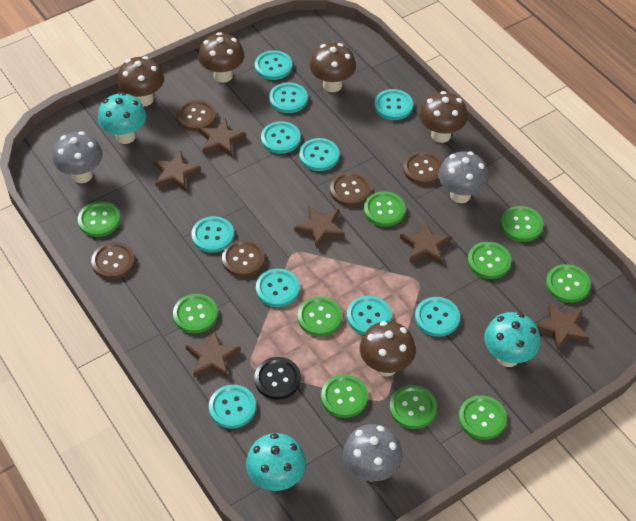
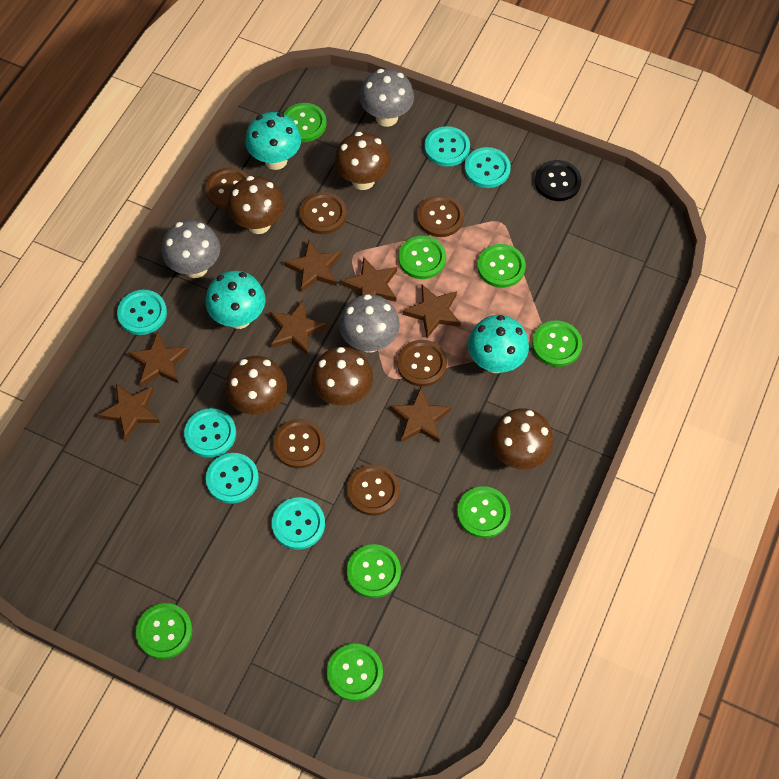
brown button: [91,242,135,279] [177,100,216,131] [222,240,265,277] [330,172,371,206] [403,151,443,185] = 5 -> [205,167,248,209] [273,419,325,468] [300,192,347,234] [347,464,400,516] [397,340,447,387] [417,195,464,237] = 6
brown star: [153,151,201,191] [186,330,241,378] [199,118,246,157] [294,206,345,249] [400,221,452,264] [536,303,589,352] = 6 -> [98,384,160,440] [128,332,189,387] [269,300,327,355] [284,240,341,293] [341,257,397,302] [390,387,451,443] [403,285,461,338] = 7
green button: [78,201,121,237] [173,294,218,333] [298,296,342,336] [321,374,368,418] [364,191,406,227] [389,385,437,429] [459,395,507,440] [468,242,511,279] [501,206,543,242] [546,264,591,303] = 10 -> [136,603,192,659] [283,103,327,142] [327,644,383,701] [347,544,401,598] [398,236,446,279] [457,486,511,538] [477,244,526,288] [532,320,582,367] = 8
turquoise button: [191,216,234,253] [209,385,256,429] [255,50,292,80] [256,269,300,307] [261,121,301,154] [269,82,308,113] [299,138,339,171] [347,296,392,335] [374,89,413,120] [415,297,460,337] = 10 -> [117,290,167,335] [184,408,236,458] [206,453,259,504] [272,497,325,550] [424,126,470,167] [464,147,511,188] = 6

